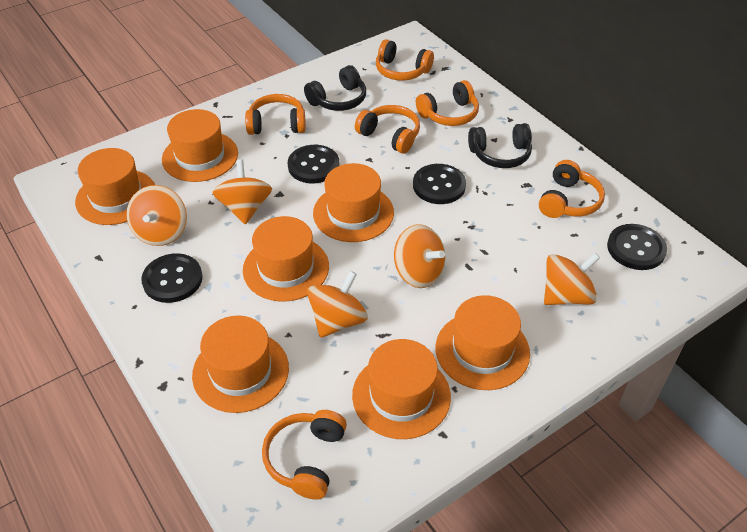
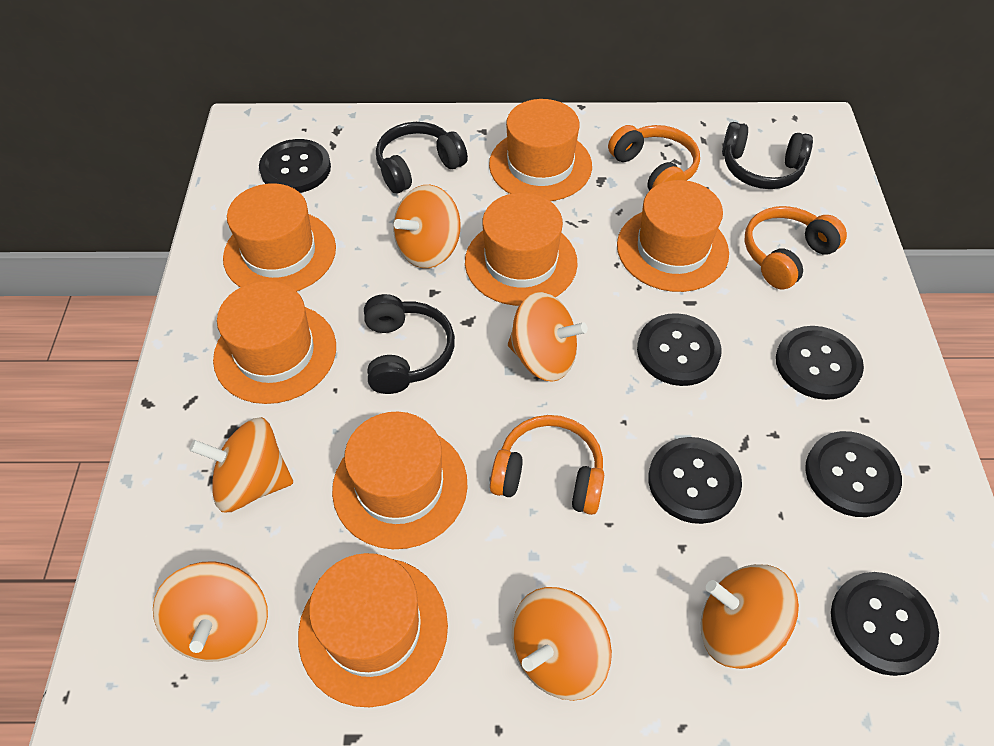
black button: [141,253,203,303] [288,145,339,183] [413,164,466,204] [607,224,667,270] = 4 -> [259,139,331,193] [637,313,721,386] [648,437,742,524] [776,326,864,400] [805,431,902,517] [831,572,939,676] = 6
black headphones: [304,65,366,111] [468,123,532,168] = 2 -> [364,294,455,394] [376,122,468,193] [722,122,813,189] = 3
orange headphones: [245,94,306,135] [262,410,347,499] [355,105,420,154] [376,39,434,81] [416,80,479,126] [539,160,605,218] = 6 -> [490,415,604,515] [608,125,700,191] [744,206,847,290] = 3
orange spinning top: [126,185,187,246] [212,159,272,224] [307,271,368,338] [394,224,446,288] [544,253,600,305] = 5 -> [153,562,268,662] [189,417,293,512] [393,185,461,268] [508,292,588,382] [512,587,612,701] [701,564,799,669] = 6

